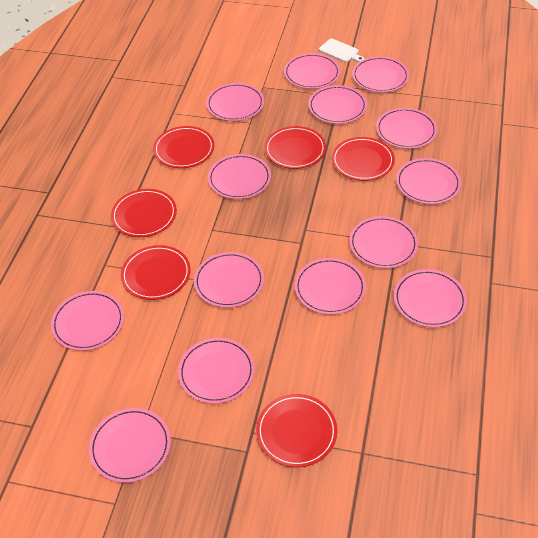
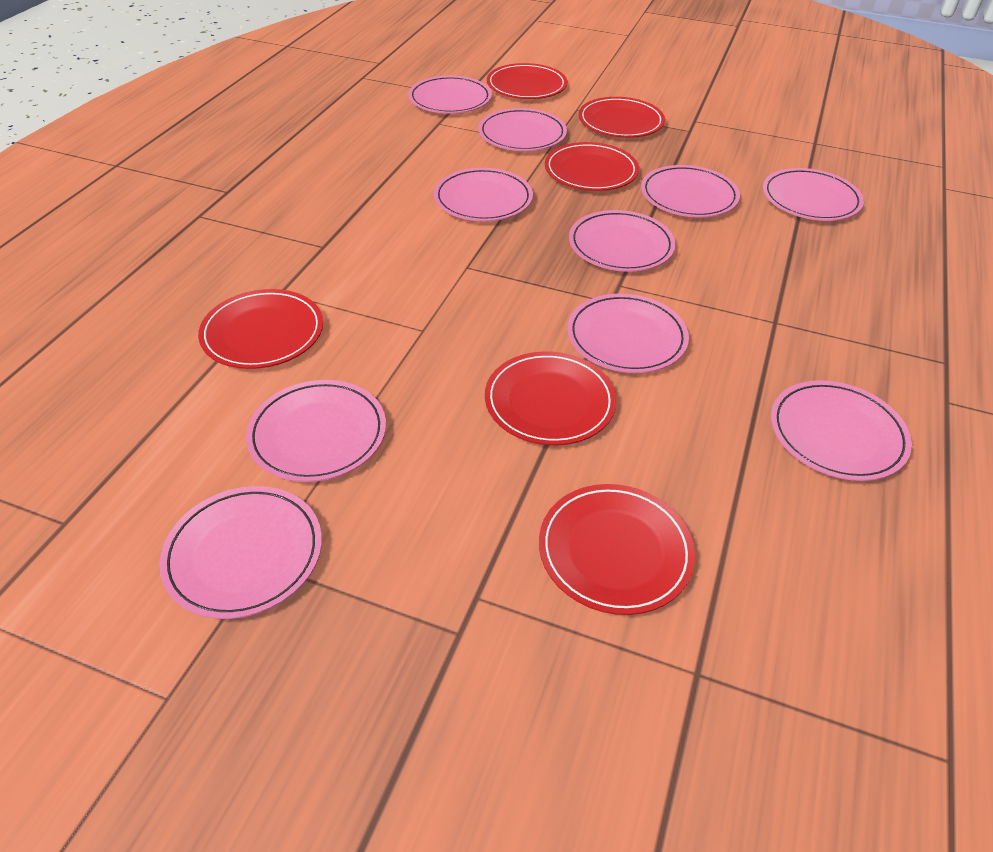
pink plate: [51,291,124,351] [89,408,171,483] [178,338,255,404] [194,252,264,308] [206,83,264,121] [208,154,271,199] [284,53,340,89] [295,258,366,315] [308,85,367,124] [349,216,418,268] [352,56,409,93] [376,108,437,149] [394,269,467,328] [396,158,461,204] = 14 -> [159,486,322,619] [246,380,386,482] [408,76,492,114] [434,168,533,221] [478,108,567,151] [567,293,689,373] [569,210,676,272] [641,165,740,218] [763,168,864,221] [771,380,912,481] = 10
white cutting board: [319,39,364,62] = 1 -> none = 0

